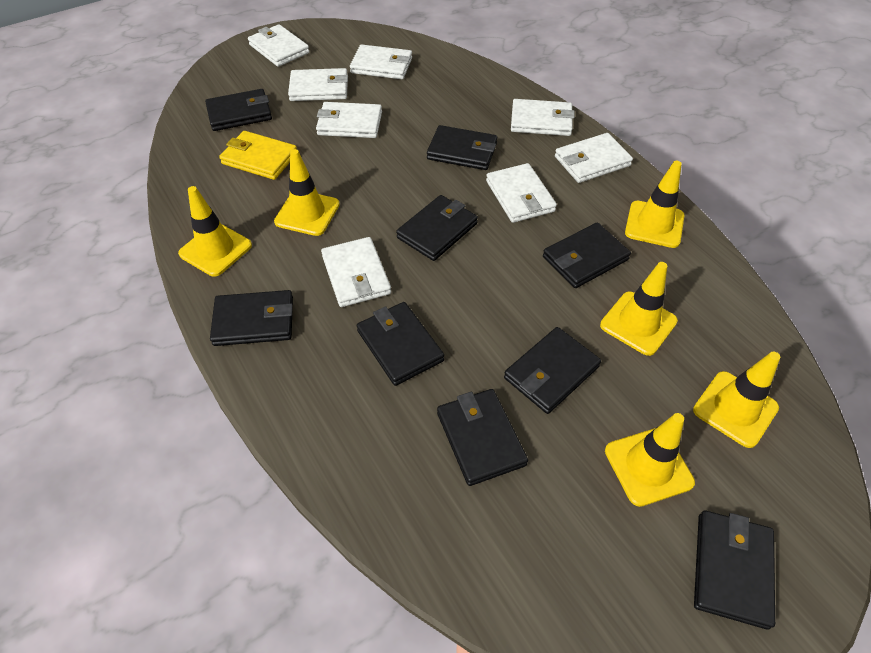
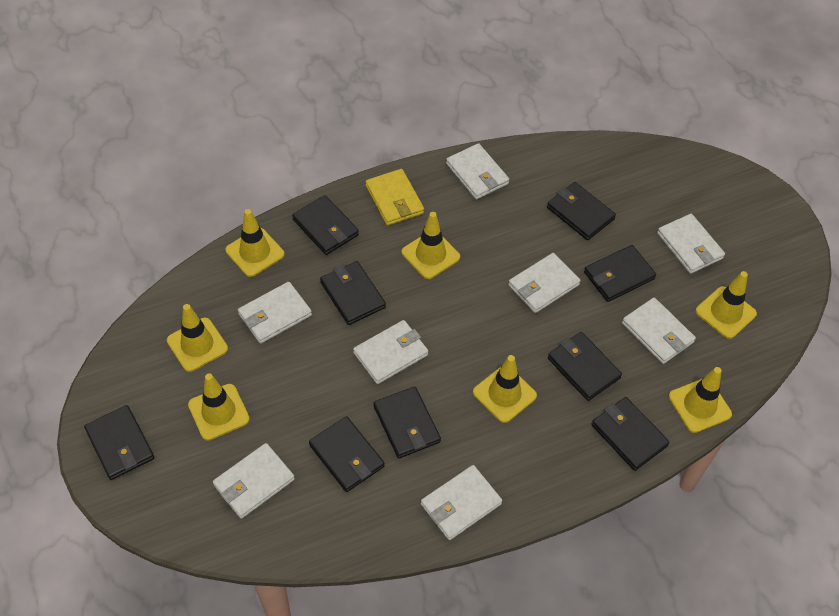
yellow traffic cone: [178,186,252,277] [274,149,340,236] [600,262,678,356] [605,413,695,507] [625,161,684,248] [693,352,780,448] = 6 -> [167,304,228,372] [188,373,250,441] [225,209,284,277] [402,212,460,279] [473,355,537,423] [669,367,732,433] [695,271,757,339] = 7

